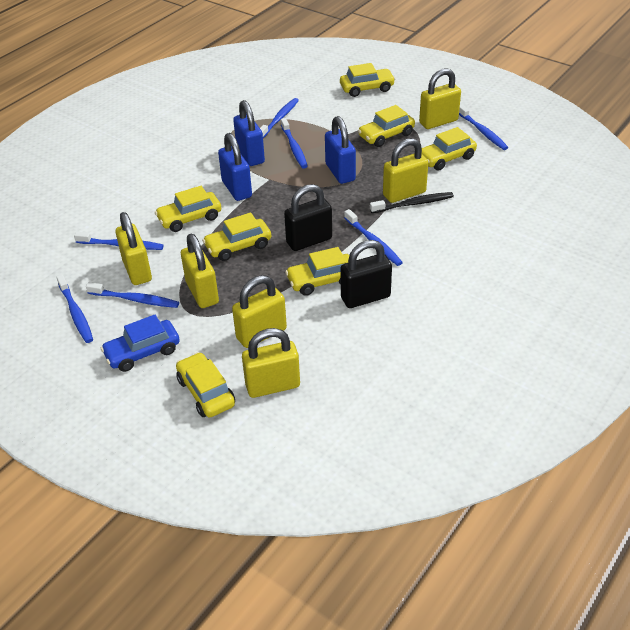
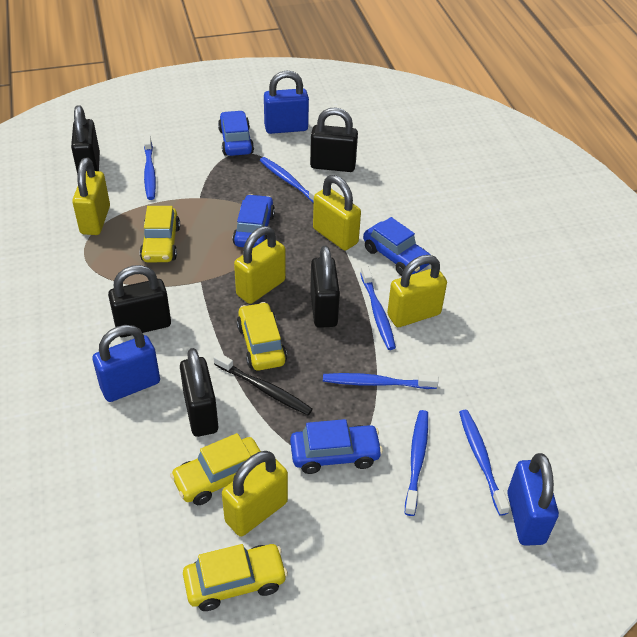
black padlock: [284,184,332,251] [341,240,392,308] = 2 -> [71,105,100,175] [108,265,171,337] [180,348,218,437] [310,107,358,172] [310,245,340,328] = 5
blue car: [101,314,180,372] = 1 -> [218,110,254,156] [233,194,275,248] [290,419,383,474] [363,217,430,276] = 4
blue toothbrush: [56,275,93,343] [74,232,164,250] [86,282,179,308] [260,98,299,138] [281,118,308,169] [344,209,403,266] [459,105,508,150] = 7 -> [144,135,156,200] [260,157,317,203] [323,373,439,389] [360,266,396,350] [405,410,428,516] [459,410,510,516] = 6
yellow car: [155,186,221,232] [176,352,235,417] [202,212,271,261] [285,247,349,296] [340,63,395,97] [358,105,415,147] [422,127,477,171] = 7 -> [140,206,180,262] [170,433,261,505] [183,544,288,611] [237,302,287,371] = 4
yellow padlock: [115,212,152,285] [181,234,219,308] [232,275,287,348] [242,328,300,398] [383,138,428,203] [419,68,461,129] = 6 -> [72,158,110,235] [222,451,288,537] [234,226,286,304] [313,175,361,250] [387,255,447,327] = 5

